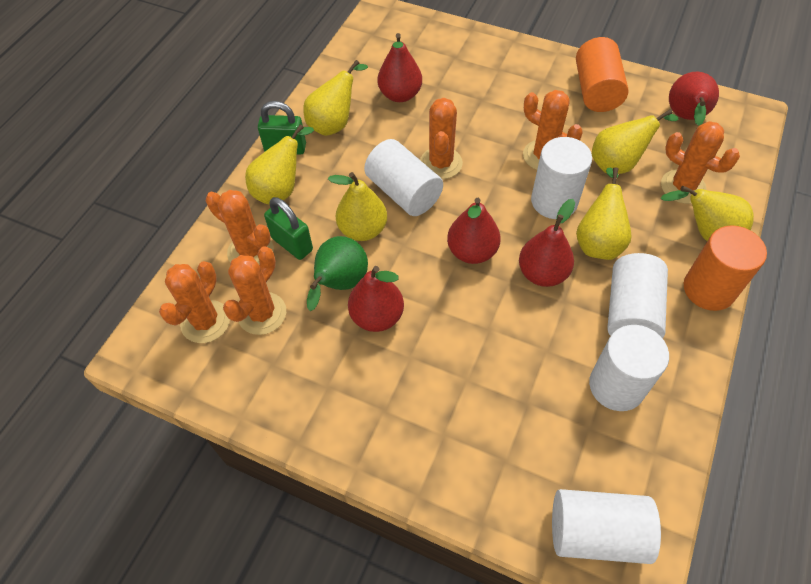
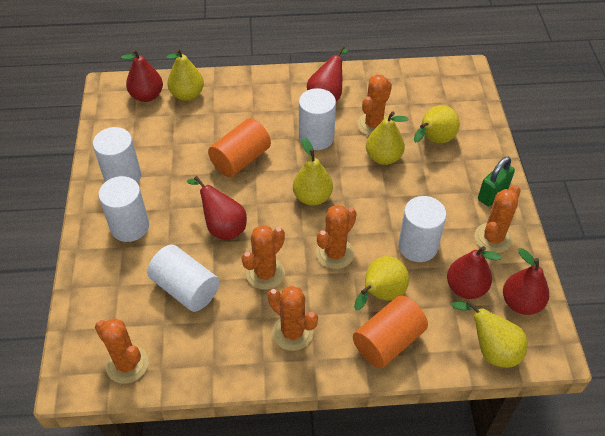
green padlock: [258,101,306,155] [264,197,313,260] = 2 -> [478,157,515,206] = 1
green pear: [307,236,368,311] = 1 -> none = 0

